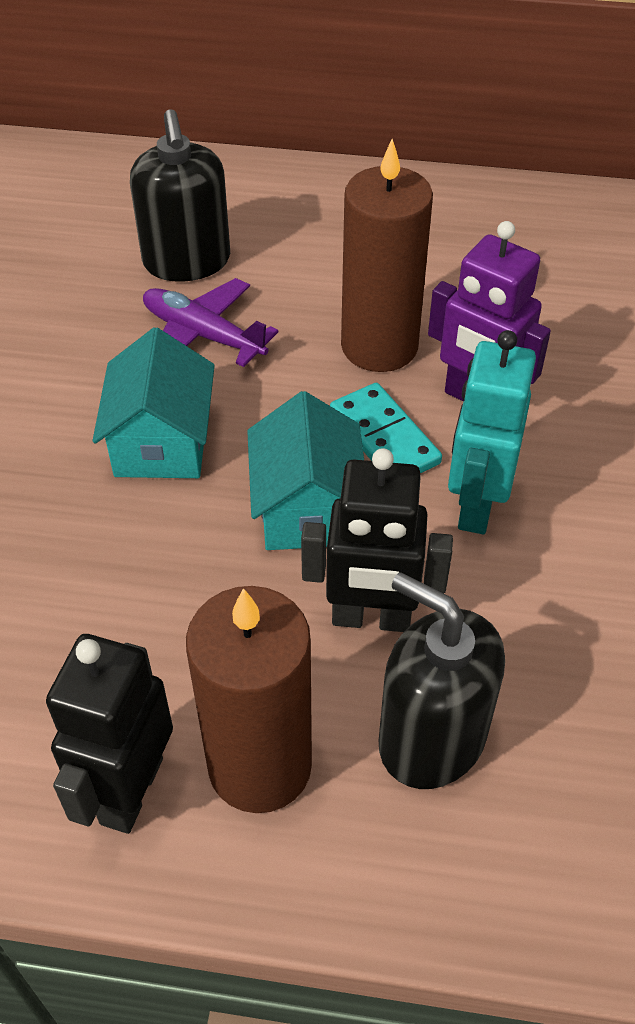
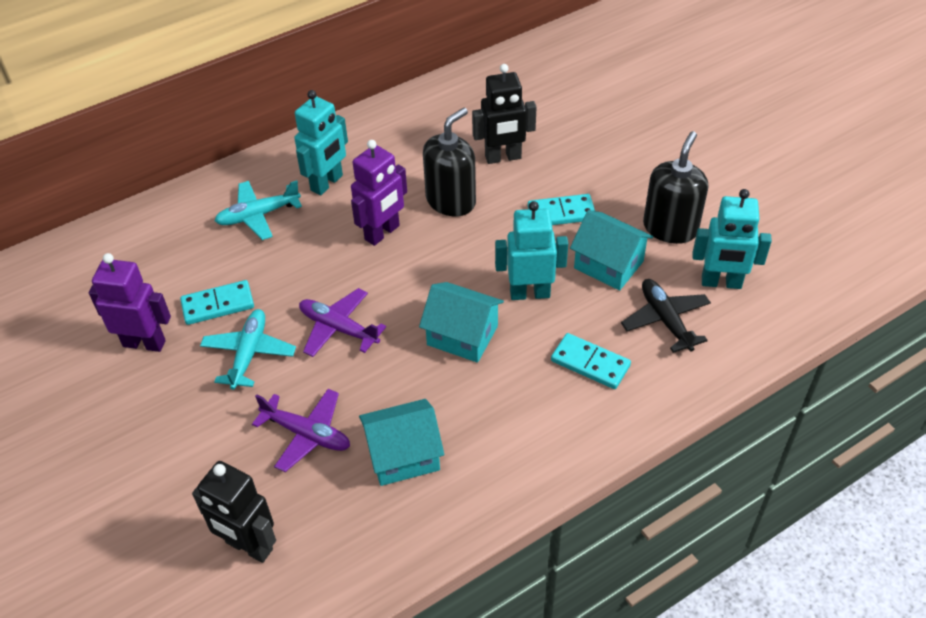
black plane: none = 0 -> [621,279,711,353] = 1
brown candle: [186,586,312,813] [341,139,433,372] = 2 -> none = 0
purple plane: [143,278,278,367] = 1 -> [252,389,350,472] [299,288,386,357] = 2
purple robot: [428,221,551,402] = 1 -> [89,253,171,352] [351,140,407,246] = 2
turquoise domino: [330,383,442,473] = 1 -> [180,280,254,325] [528,194,595,225] [551,333,631,389] = 3
turquoise house: [92,327,215,478] [247,391,364,550] = 2 -> [359,399,444,486] [419,282,504,363] [570,210,653,291] = 3
turquoise plane: none = 0 -> [200,309,296,390] [215,180,302,240] = 2
turquoise robot: [448,330,536,534] = 1 -> [294,90,348,195] [495,201,568,300] [692,189,772,289] = 3

